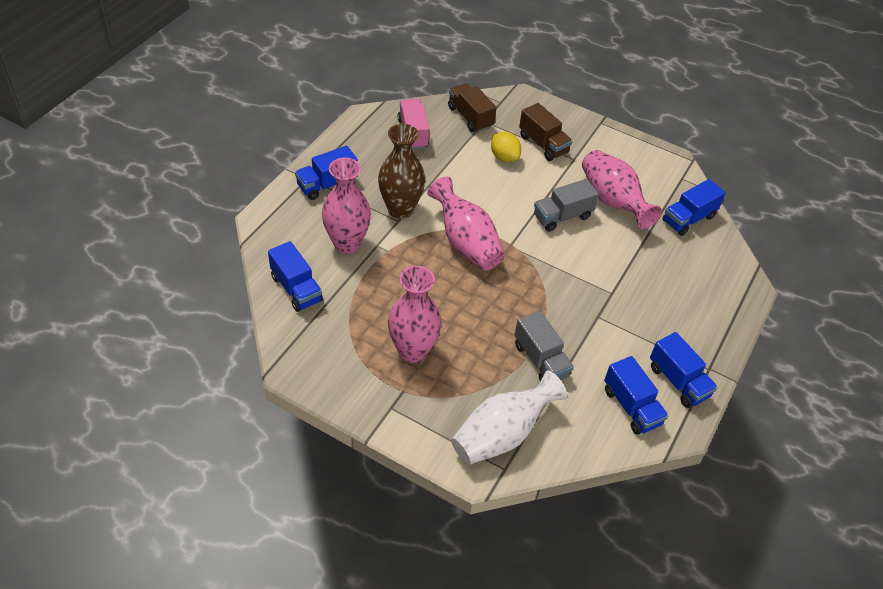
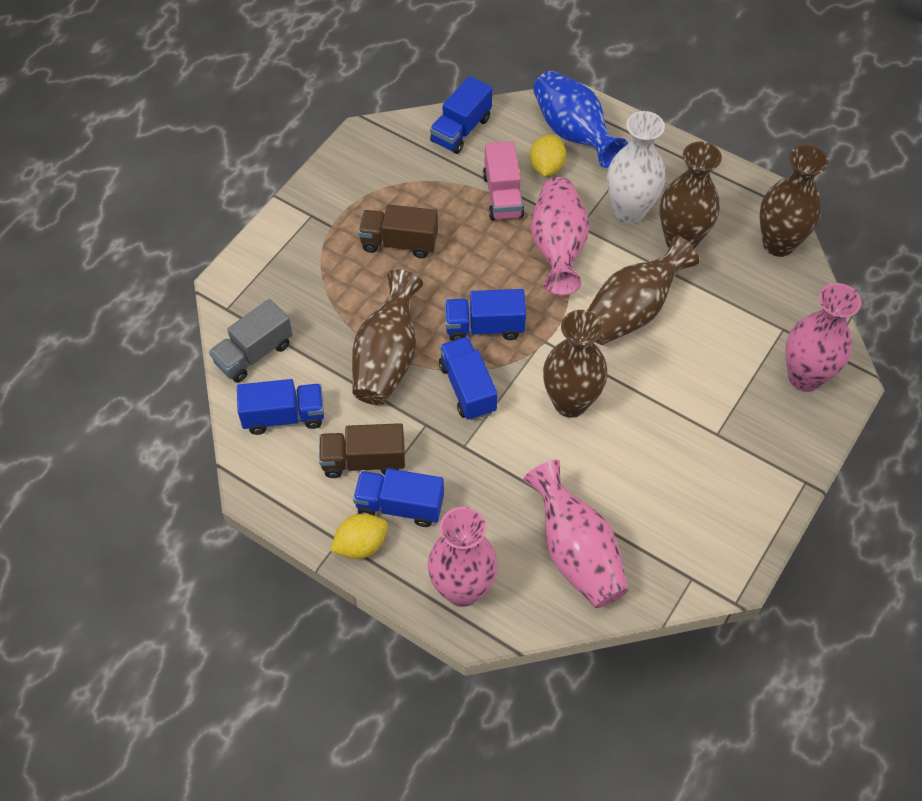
blue vase: none = 0 -> [533,71,628,168] = 1
brown vase: [378,124,425,219] = 1 -> [352,269,423,405] [543,310,608,418] [587,236,700,345] [660,142,722,248] [760,145,828,257] = 5
grey truck: [515,311,574,381] [534,179,599,232] = 2 -> [209,299,293,383] = 1
yellow lemon: [491,132,521,162] = 1 -> [330,514,388,559] [530,135,566,176] = 2

